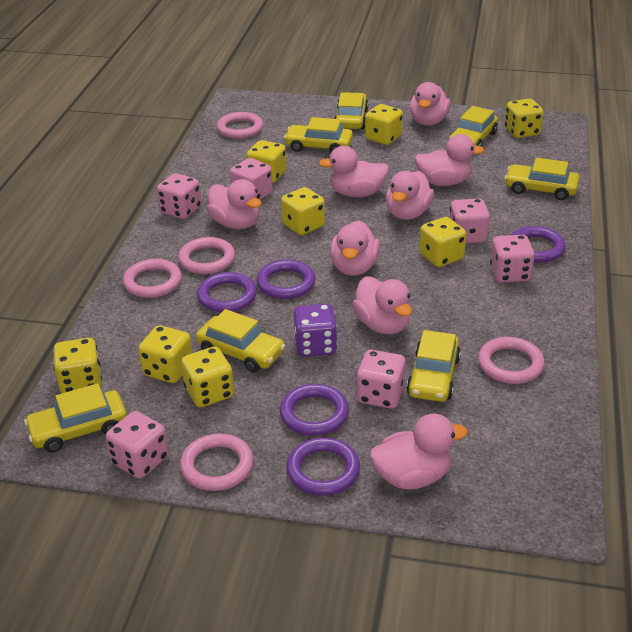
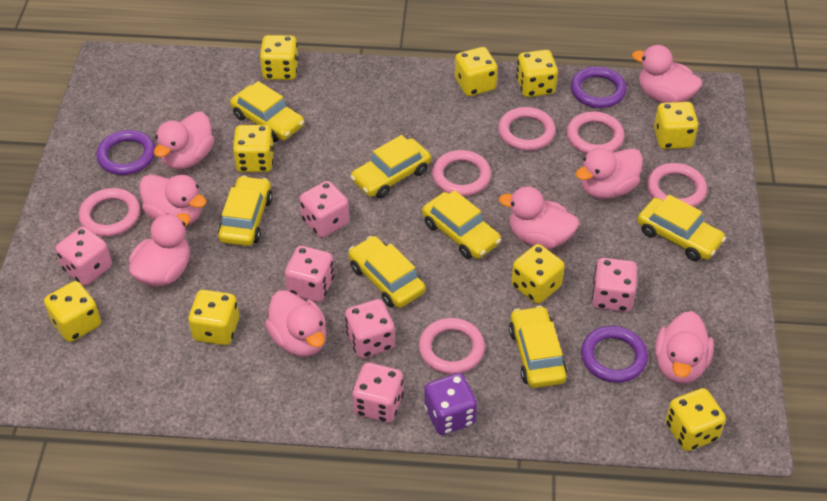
pink ring: [123,259,182,298] [178,237,235,274] [180,434,253,491] [217,112,263,139] [478,337,545,384] = 5 -> [79,188,140,236] [419,318,485,374] [432,150,491,196] [498,107,556,151] [567,112,625,154] [647,163,707,207] = 6
purple ring: [197,272,257,313] [257,260,315,299] [280,384,349,436] [286,438,360,496] [511,226,566,263] = 5 -> [96,130,155,175] [571,66,627,108] [581,326,648,383] = 3
yellow dice: [54,338,102,393] [138,325,192,383] [181,347,234,407] [246,140,286,183] [281,187,325,235] [365,104,403,145] [419,217,466,267] [504,99,544,138] = 8 -> [44,281,101,342] [188,290,239,345] [233,125,274,172] [260,35,299,80] [455,47,498,96] [511,244,565,304] [516,50,558,97] [654,102,698,149] [666,388,726,451] = 9

